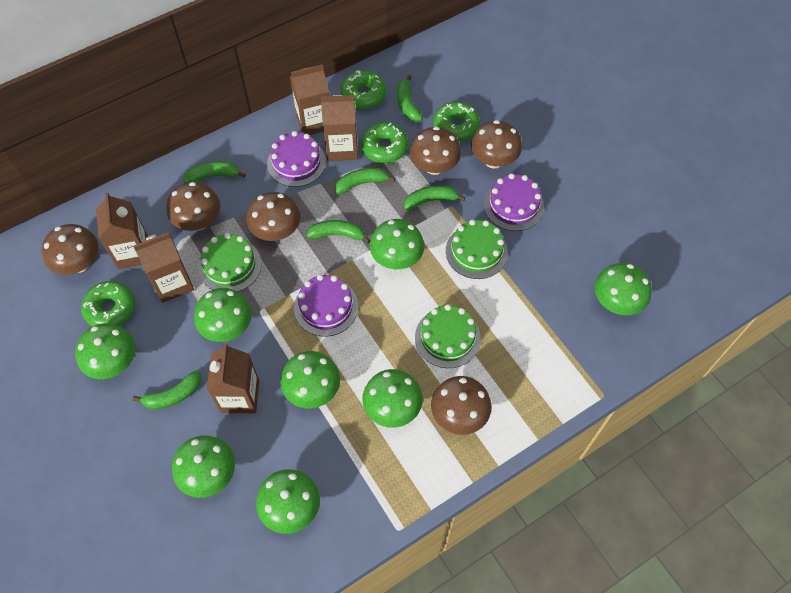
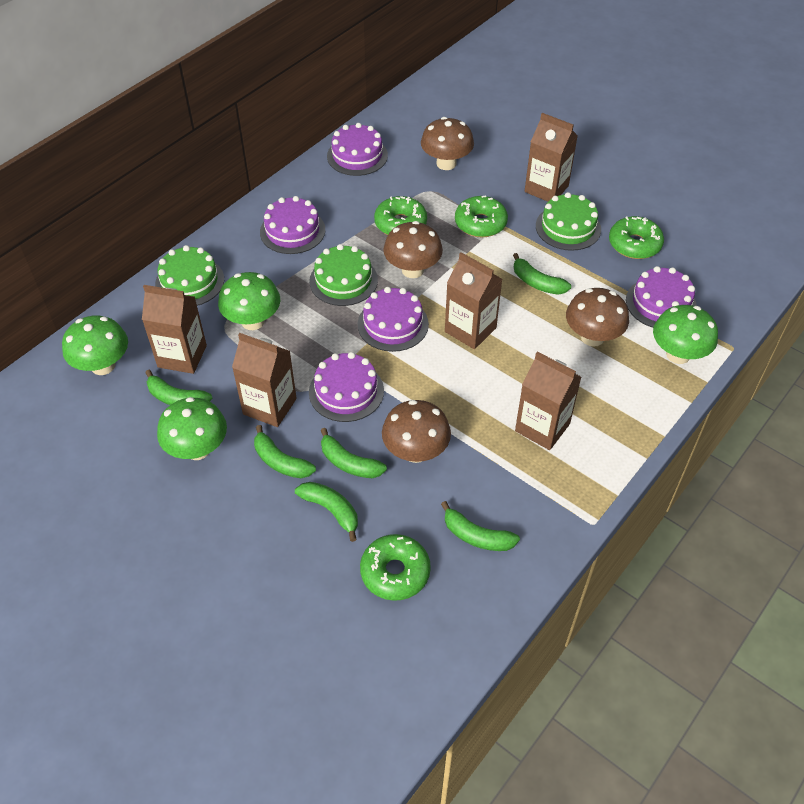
brown mushroom: [42,224,99,275] [167,182,220,231] [247,192,300,241] [410,126,461,175] [431,376,491,435] [471,120,522,168] = 6 -> [382,400,451,463] [383,221,443,278] [421,117,474,170] [566,288,629,347] = 4
green mushroom: [75,323,136,379] [172,436,235,498] [194,288,252,342] [256,469,320,534] [281,351,340,408] [362,369,423,428] [370,219,424,269] [595,263,652,315] = 8 -> [62,315,128,375] [157,397,227,460] [218,272,280,330] [653,305,718,364] = 4
purple cake: [267,131,326,187] [294,274,358,337] [484,173,544,231] = 3 -> [260,196,325,254] [309,352,384,422] [327,123,388,176] [357,287,429,352] [626,266,697,327] = 5

